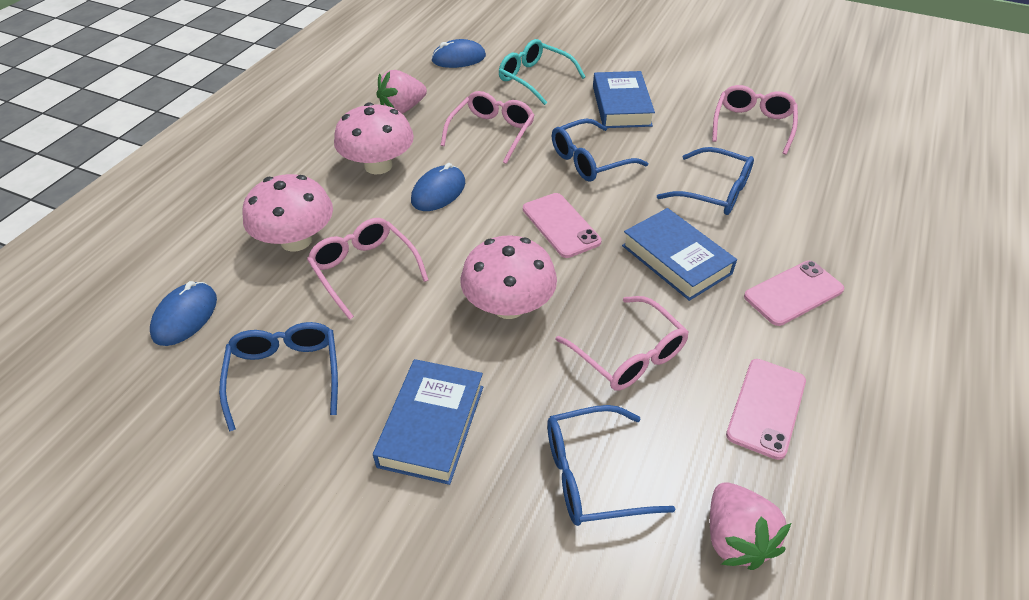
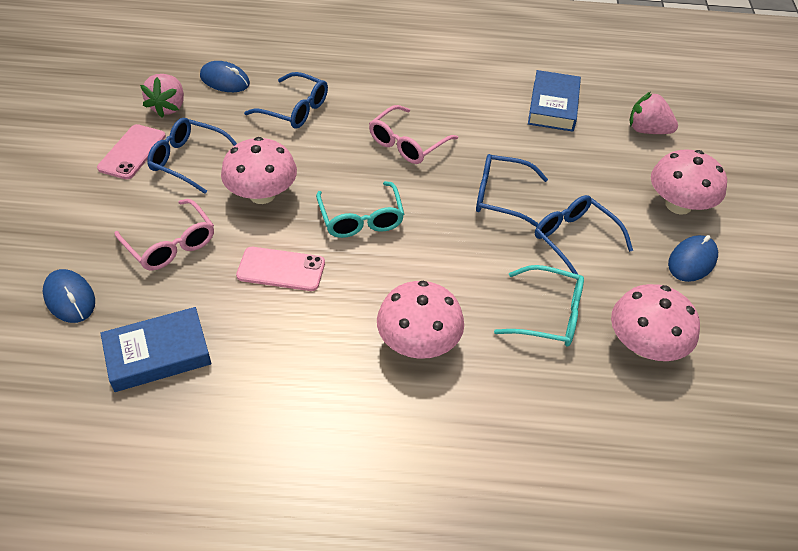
blue book: [373,359,483,485] [593,71,655,128] [622,208,737,301] = 3 -> [100,307,212,392] [528,70,581,132] = 2
pink glasses: [307,218,428,320] [441,91,535,164] [555,296,689,391] [712,85,798,155] = 4 -> [115,199,214,271] [369,105,458,164] = 2
pink mushroom: [243,174,333,252] [334,103,414,174] [460,235,557,319] = 3 -> [221,137,297,204] [377,281,464,359] [611,284,700,361] [651,149,727,215] = 4
pink phone: [523,193,602,258] [726,359,806,460] [744,261,844,326] = 3 -> [97,124,166,179] [236,247,325,291] = 2
turquoise glasses: [499,39,586,105] = 1 -> [316,181,404,238] [494,265,584,347] = 2

